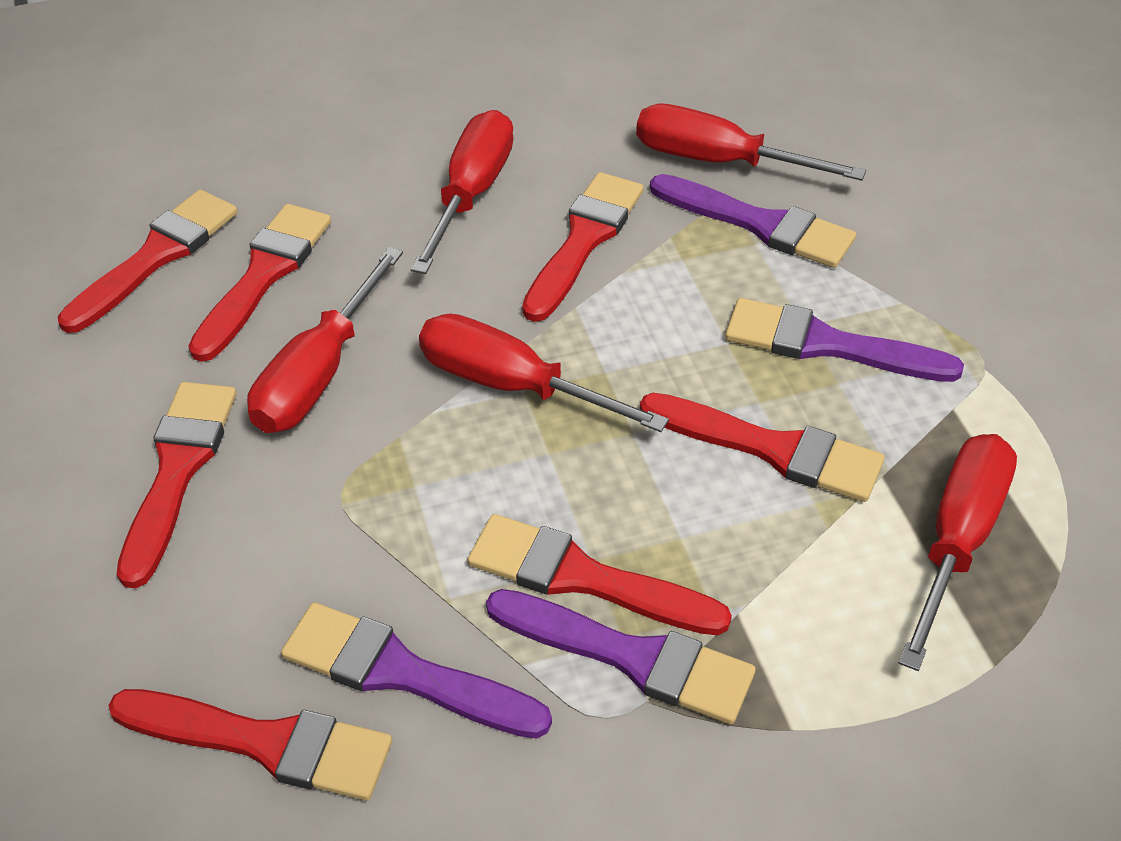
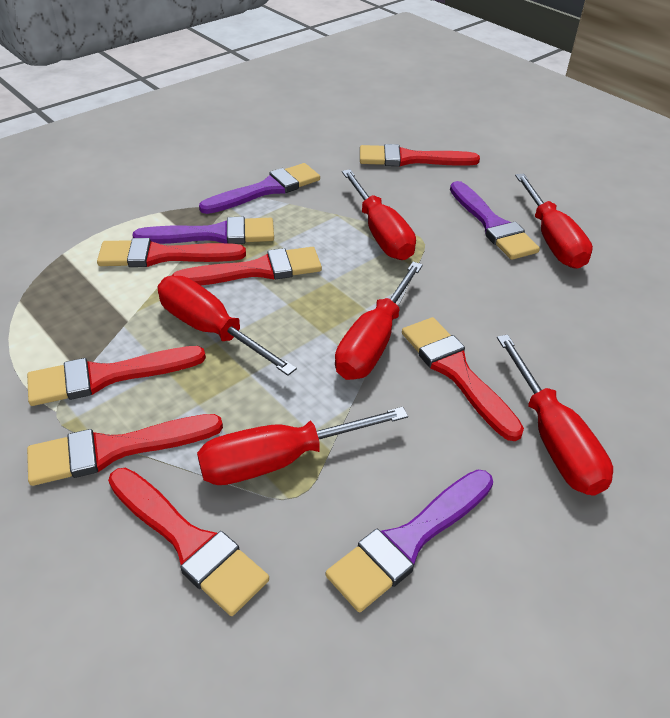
red screwdriver: [247,247,403,433] [411,110,514,274] [419,313,669,432] [636,103,866,181] [899,434,1017,671] = 5 -> [157,276,297,376] [197,407,408,485] [335,262,423,380] [342,169,416,260] [497,334,613,496] [515,174,593,268] = 6

